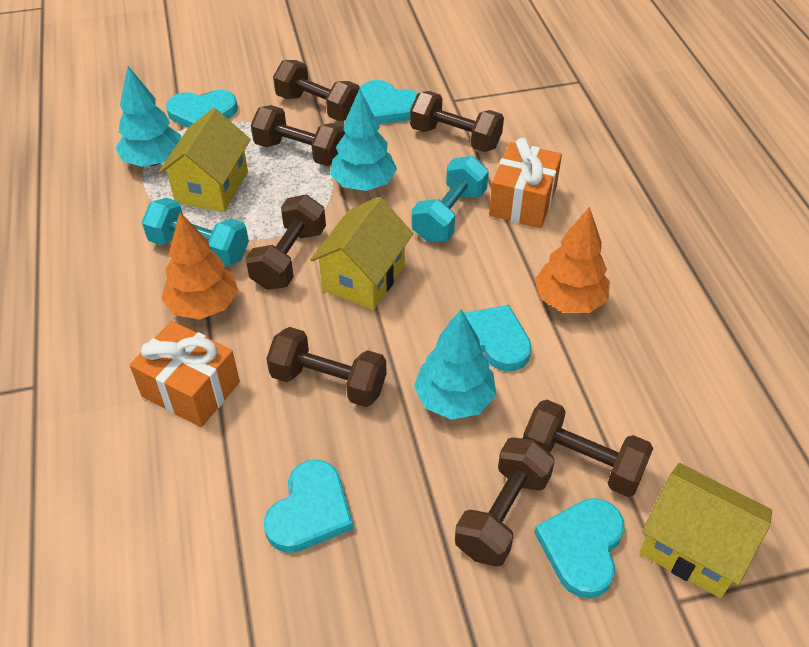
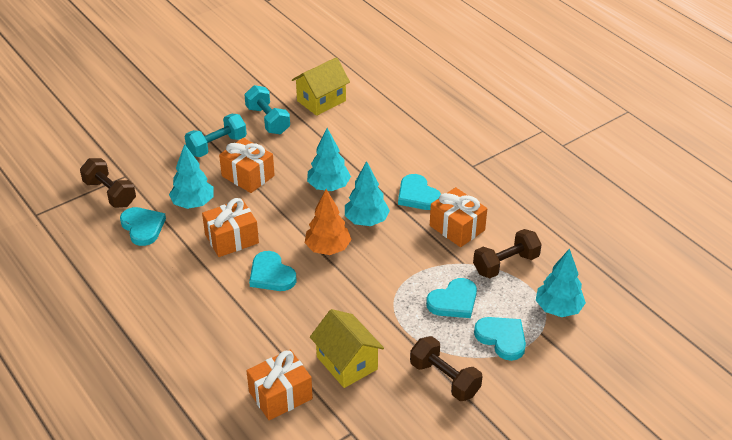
brown dumbbell: [246,195,326,290] [251,105,345,166] [266,327,387,407] [273,60,360,121] [410,91,504,152] [455,438,555,567] [523,400,653,497] = 7 -> [80,158,136,208] [410,336,483,401] [473,229,542,278] = 3
orange gift: [130,321,240,427] [489,138,562,228] = 2 -> [202,198,259,257] [219,138,275,193] [246,349,313,420] [430,187,487,247] = 4
orange tree: [161,212,238,320] [535,207,610,313] = 2 -> [305,189,352,255] = 1
turquoise tree: [115,66,181,167] [330,89,397,191] [414,309,496,420] = 3 -> [169,144,214,209] [307,128,351,191] [345,161,390,226] [536,248,586,317] = 4
yellow house: [159,108,251,212] [310,196,413,310] [639,463,772,598] = 3 -> [292,57,350,116] [310,309,384,388] = 2

